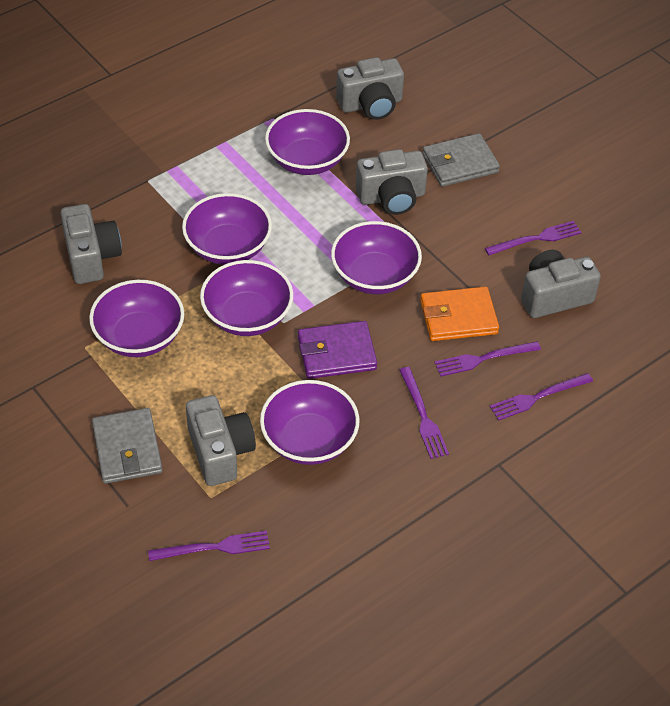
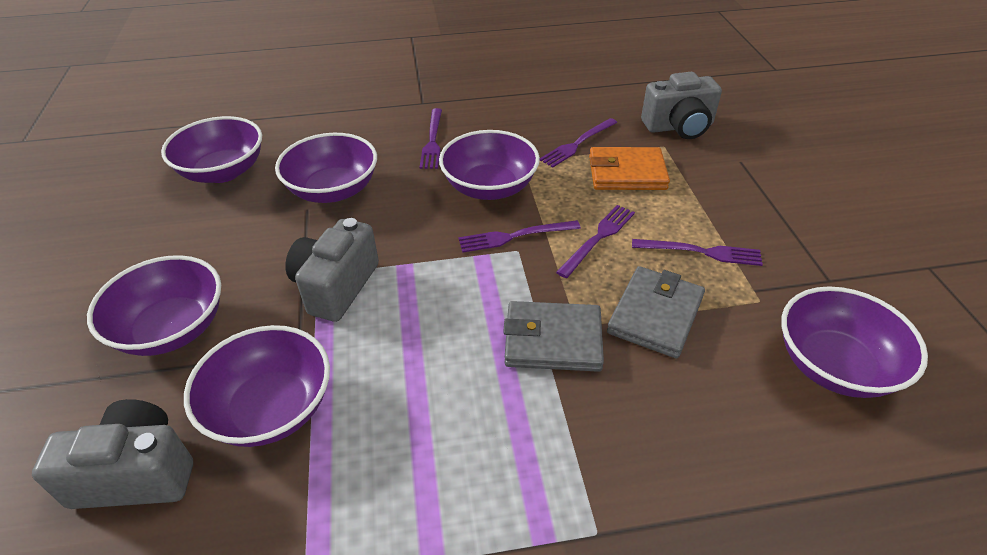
grey camera: [60,204,122,284] [186,395,256,486] [336,57,404,120] [356,149,428,215] [521,250,601,318] = 5 -> [32,399,193,509] [285,218,379,322] [641,72,722,139] = 3
purple wallet: [298,321,377,379] = 1 -> none = 0

